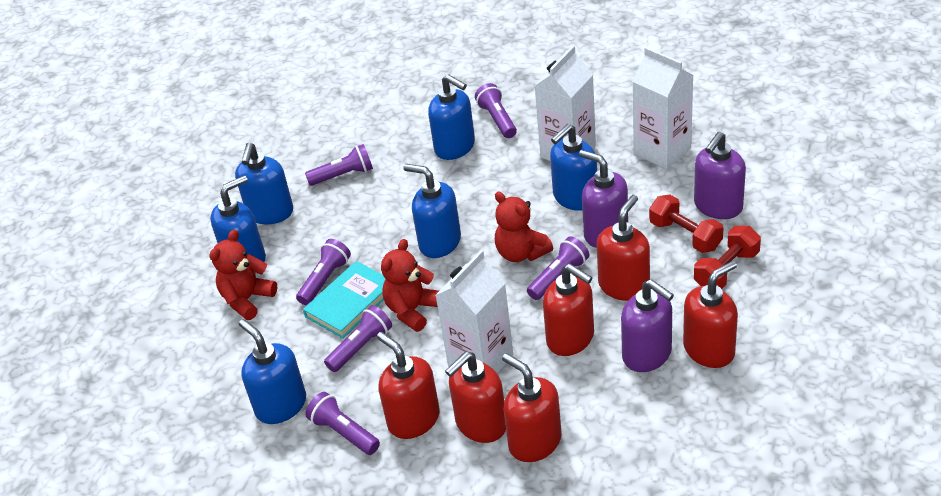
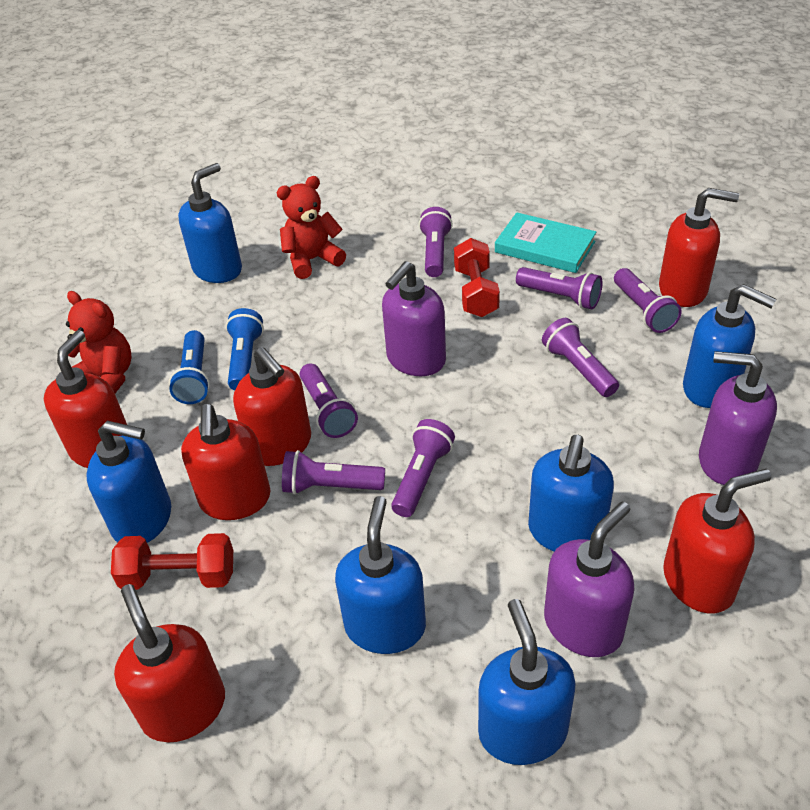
blue flashlight: none = 0 -> [169,330,210,404] [226,308,264,390] = 2
purple flashlight: [296,239,351,305] [305,144,373,186] [305,392,380,455] [324,305,392,372] [475,83,517,138] [527,236,589,300] = 6 -> [282,450,385,495] [300,363,358,438] [391,419,455,517] [419,207,453,277] [516,267,602,309] [542,318,619,397] [614,268,682,333] = 7
red teddy bear: [210,230,277,320] [381,239,439,332] [495,191,553,262] = 3 -> [66,291,132,393] [277,176,346,279] = 2
white carton: [435,250,513,373] [535,45,596,161] [632,47,694,170] = 3 -> none = 0

